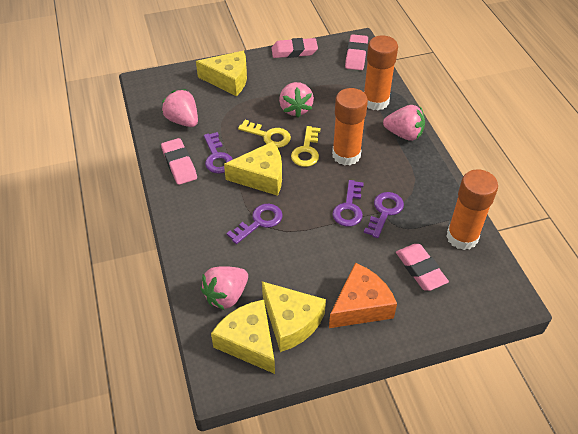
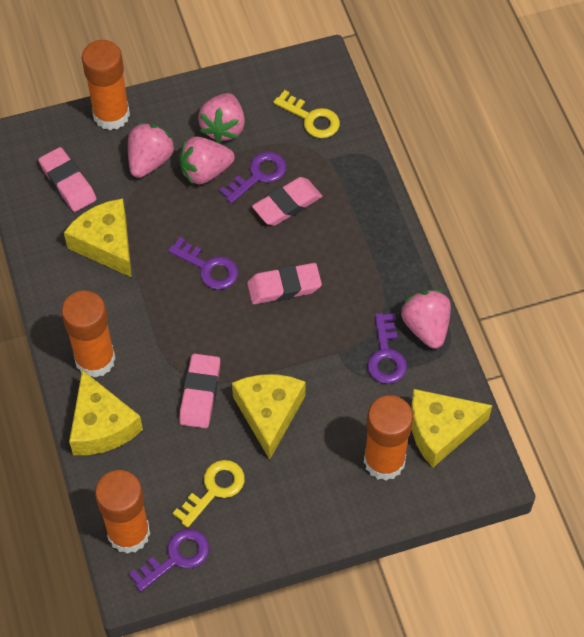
orange cheese: [329,263,397,328] = 1 -> none = 0
orange glue stick: [332,88,368,165] [364,35,398,110] [446,169,498,250] = 3 -> [61,290,116,378] [82,40,130,130] [95,470,150,554] [364,395,413,481] = 4

